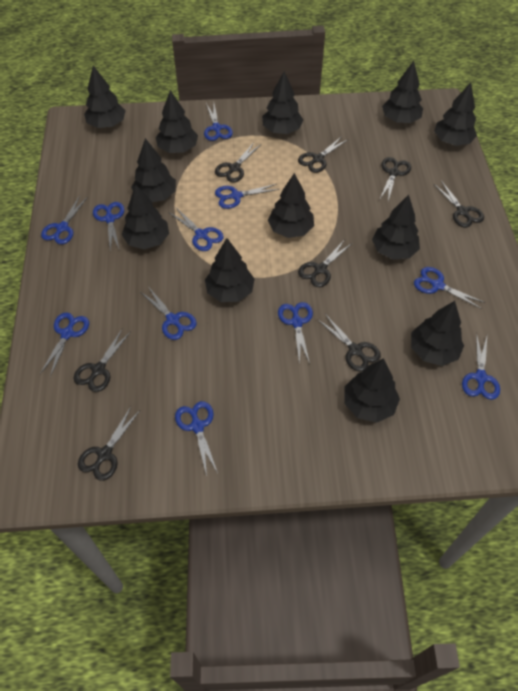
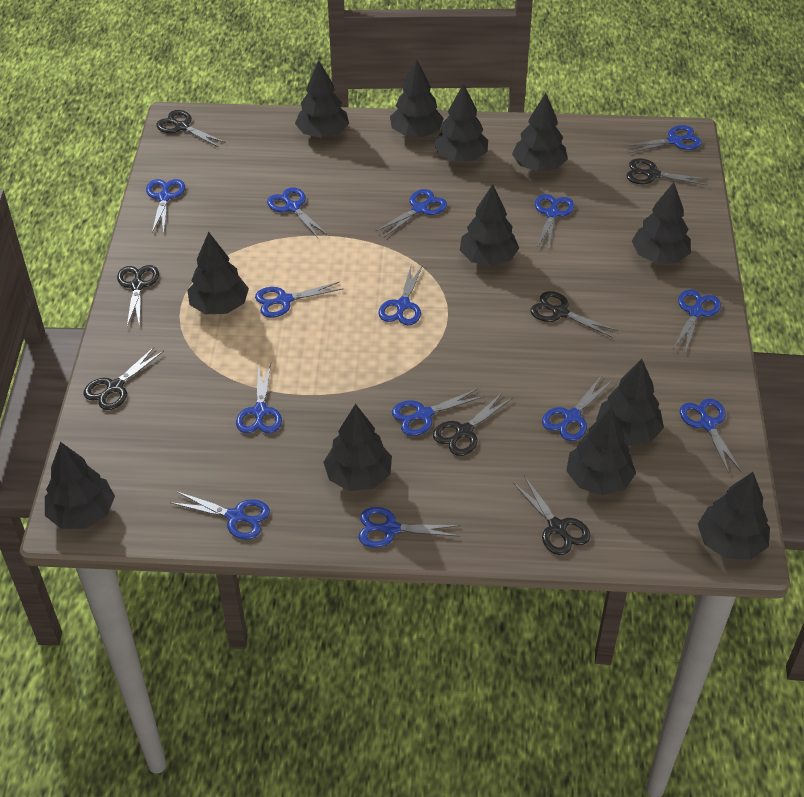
black scissors: [74,328,130,392] [78,407,140,481] [215,143,260,183] [298,136,347,173] [298,239,353,287] [317,314,381,372] [380,157,411,201] [434,181,484,228] = 8 -> [84,346,164,410] [117,265,159,327] [156,110,226,147] [433,392,512,456] [513,476,591,555] [530,291,618,338] [626,158,707,185] = 7
blue scissors: [40,313,89,377] [41,196,88,244] [93,202,124,251] [141,286,197,340] [170,208,224,251] [175,401,218,476] [204,103,233,141] [215,184,280,209] [278,302,313,365] [414,267,485,309] [462,333,500,400] = 11 -> [146,179,185,233] [170,491,270,540] [236,364,282,433] [255,282,344,318] [267,187,328,238] [358,507,461,548] [376,189,447,237] [378,263,423,325] [392,388,485,436] [535,194,574,250] [542,375,613,441] [624,125,702,154] [673,289,721,353] [680,398,742,473] = 14

